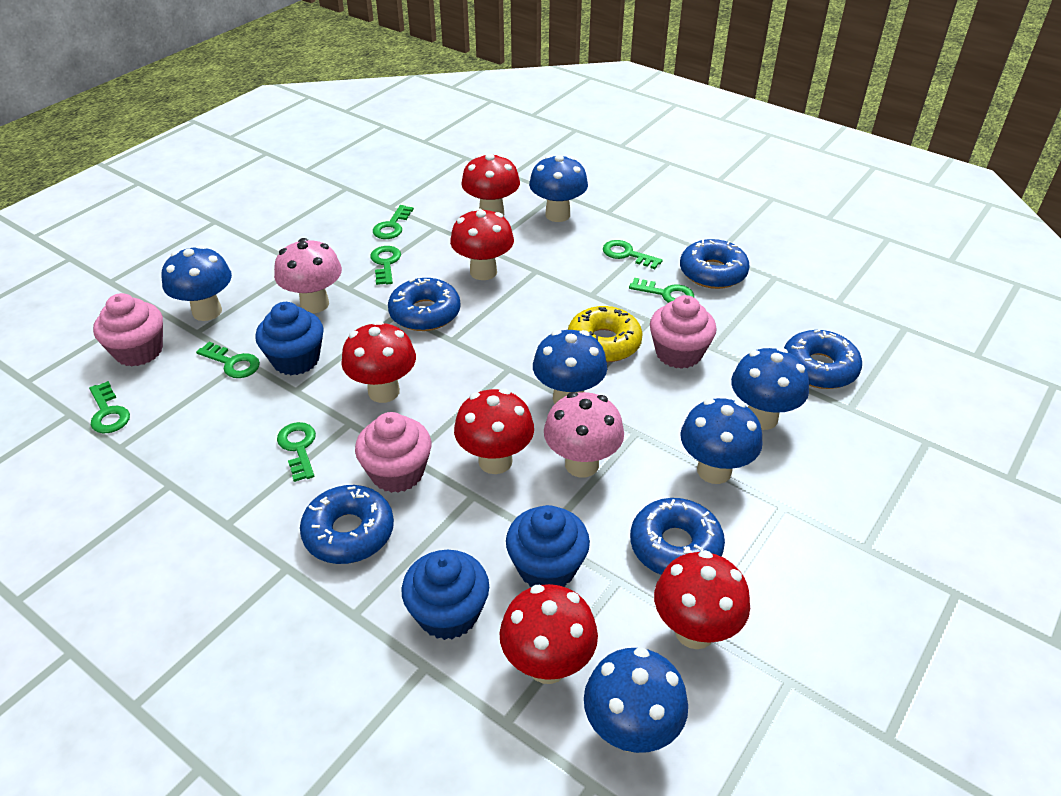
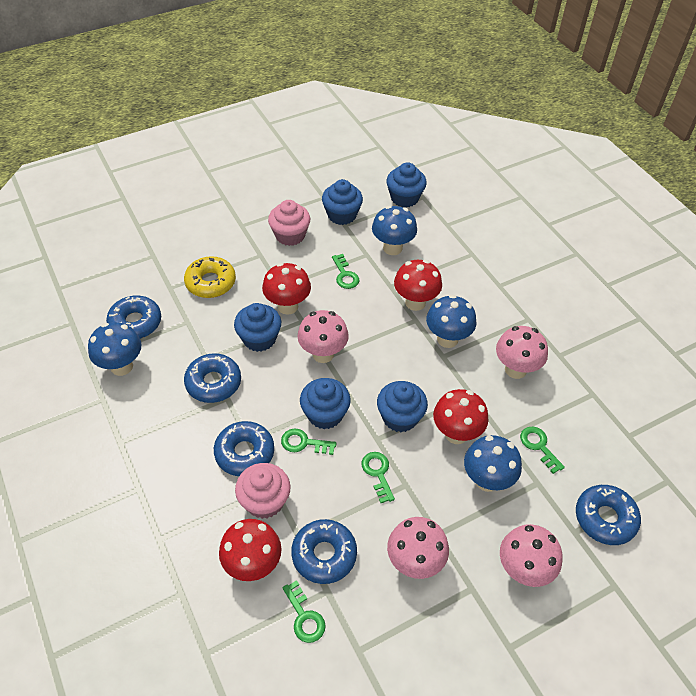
blue cupcake: [255,302,324,375] [402,550,489,640] [506,505,590,587] = 3 -> [234,303,281,352] [300,378,351,429] [322,179,363,225] [377,381,428,432] [386,162,427,208] = 5
blue mushroom: [162,245,232,321] [529,155,588,222] [533,330,607,404] [584,647,688,753] [680,398,763,484] [731,347,809,430] = 6 -> [88,322,142,376] [372,206,417,255] [426,295,476,348] [464,435,522,492] = 4
green key: [89,381,130,433] [196,342,260,378] [277,422,316,482] [370,246,401,285] [373,205,414,239] [603,240,663,269] [629,278,694,303] = 7 -> [281,428,336,455] [282,580,326,643] [332,254,359,289] [362,452,395,503] [520,427,565,474] = 5
pink cupcake: [93,293,163,366] [355,412,431,493] [650,295,717,369] = 3 -> [235,463,291,519] [268,200,310,246] = 2
pink mushroom: [274,238,342,313] [544,392,624,478] = 2 -> [297,310,349,363] [387,517,449,579] [496,326,548,379] [500,524,562,587] = 4
red mushroom: [341,321,416,403] [450,208,514,280] [454,388,534,474] [461,154,520,216] [500,584,598,684] [654,550,750,649] = 6 -> [219,519,281,581] [262,263,311,315] [394,260,442,311] [433,389,488,444] = 4

